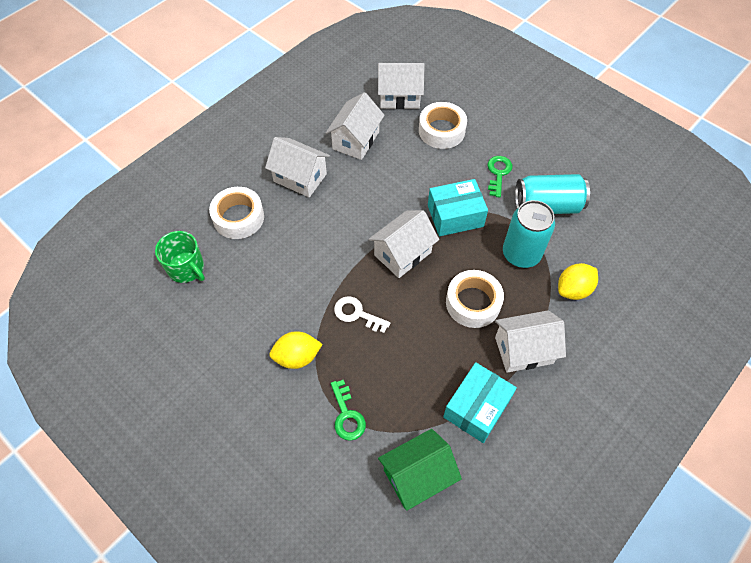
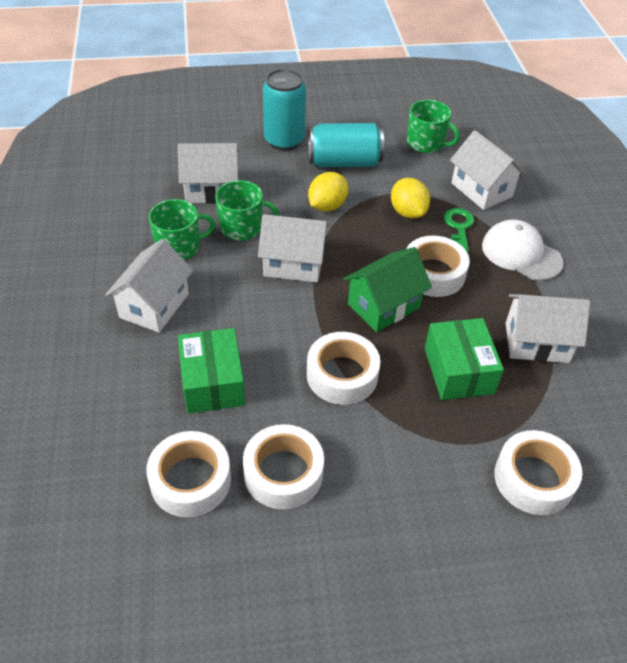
green box: none = 0 -> [178,328,245,414] [425,318,504,400] = 2
green key: [331,380,366,441] [487,156,512,198] = 2 -> [444,208,475,253] = 1
green mug: [155,231,205,283] = 1 -> [148,199,215,260] [215,180,279,241] [407,100,460,153] = 3
turquoise box: [428,179,488,236] [443,362,517,443] = 2 -> none = 0
white cap: none = 0 -> [482,219,564,281] = 1
white key: [334,296,390,333] = 1 -> none = 0
white tape: [209,187,264,239] [419,102,467,149] [446,270,504,328] = 3 -> [146,431,231,517] [243,424,324,509] [307,332,380,405] [406,236,470,297] [494,430,582,515] = 5

